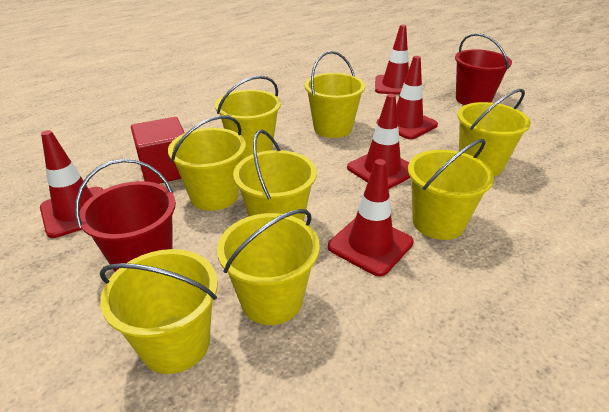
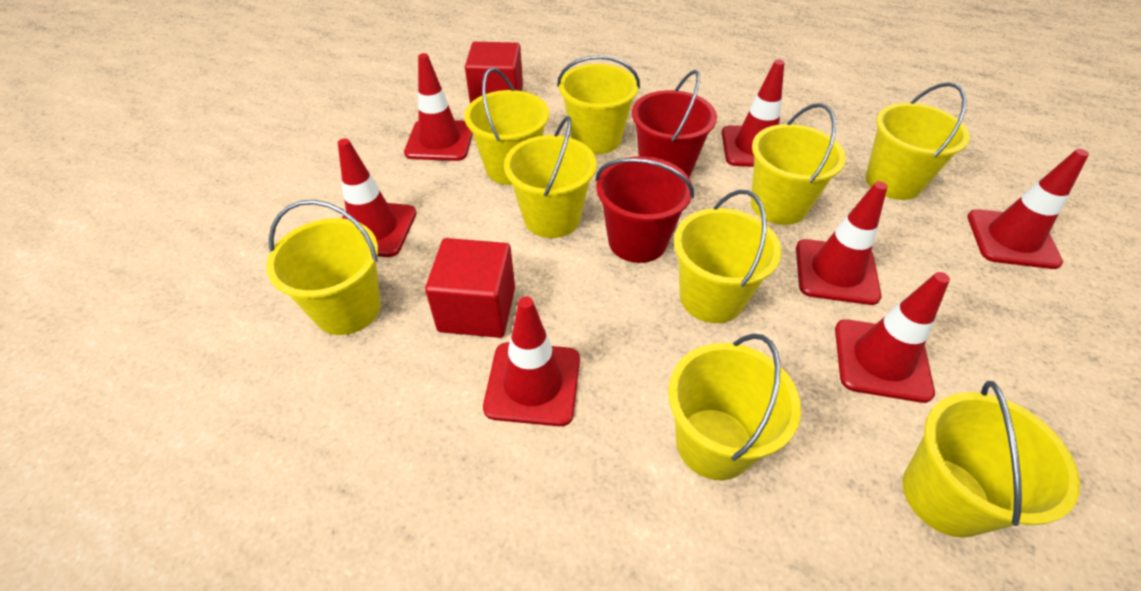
red cube: [131,117,184,184] = 1 -> [425,238,515,338] [465,42,523,103] = 2
red traffic cone: [40,130,103,238] [328,159,414,277] [347,94,411,189] [375,25,409,95] [377,56,438,139] = 5 -> [338,139,416,257] [404,53,473,161] [483,297,580,426] [722,60,784,167] [796,181,888,305] [835,272,950,403] [967,149,1089,269] = 7
yellow bucket: [100,249,218,374] [168,115,246,211] [215,76,281,159] [217,209,320,325] [233,130,317,221] [304,51,365,138] [408,139,494,240] [457,89,531,176] = 8 -> [266,200,381,335] [464,68,549,185] [504,116,597,238] [557,55,640,154] [668,334,801,480] [674,190,782,323] [751,103,846,225] [865,82,970,200] [903,381,1080,538] = 9

